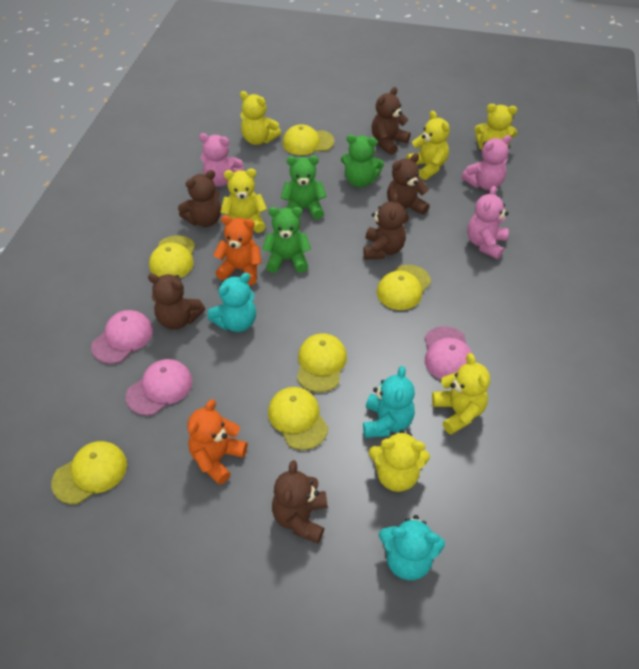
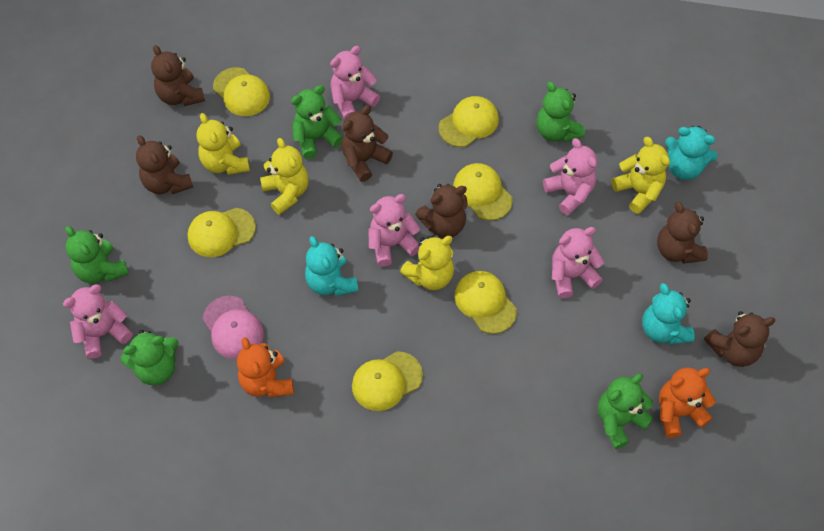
green teddy bear: [262,207,311,273] [281,155,327,219] [341,134,384,188] = 3 -> [65,226,129,284] [120,330,179,385] [291,85,343,159] [536,82,585,142] [598,374,654,449] = 5
pink cap: [91,310,153,364] [126,359,192,416] [425,326,472,380] = 3 -> [203,296,264,359] = 1
pink teddy bear: [199,133,244,187] [461,135,511,190] [467,186,509,259] = 3 -> [63,284,133,359] [330,46,380,119] [368,194,420,267] [543,138,597,216] [552,227,604,298] = 5
yellow teddy bear: [220,168,267,233] [240,91,281,145] [369,430,430,492] [406,111,450,180] [432,353,490,435] [474,104,517,150] = 6 -> [197,113,250,175] [260,138,309,215] [400,236,454,290] [611,137,670,214] = 4

